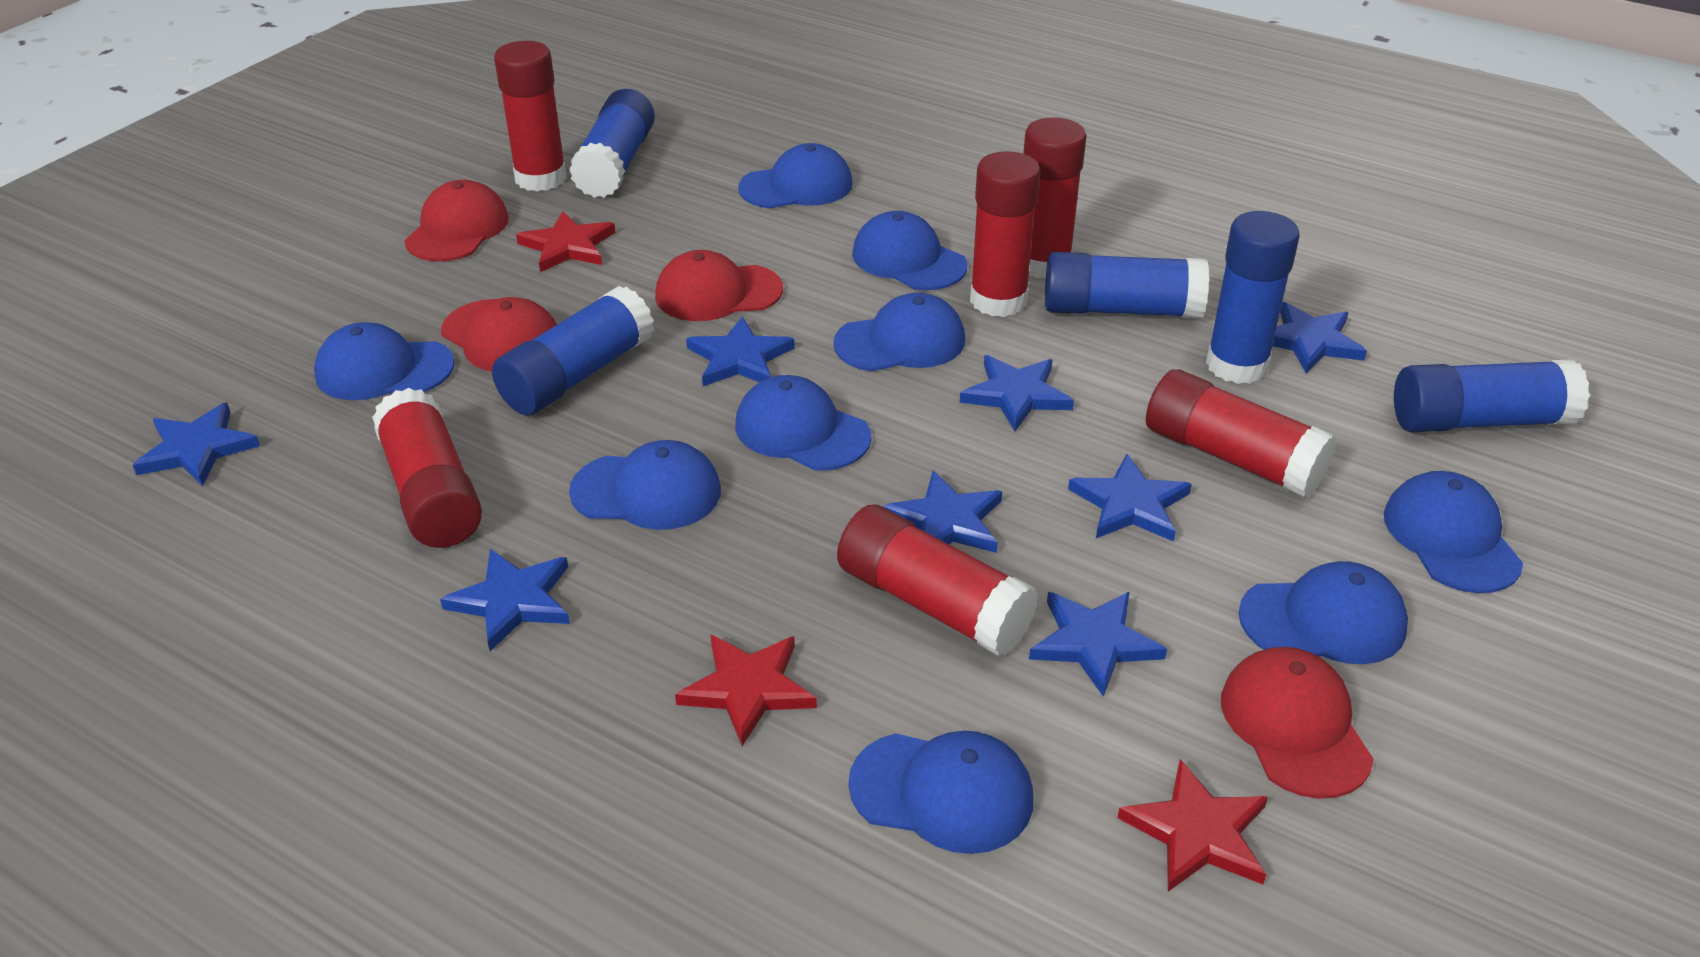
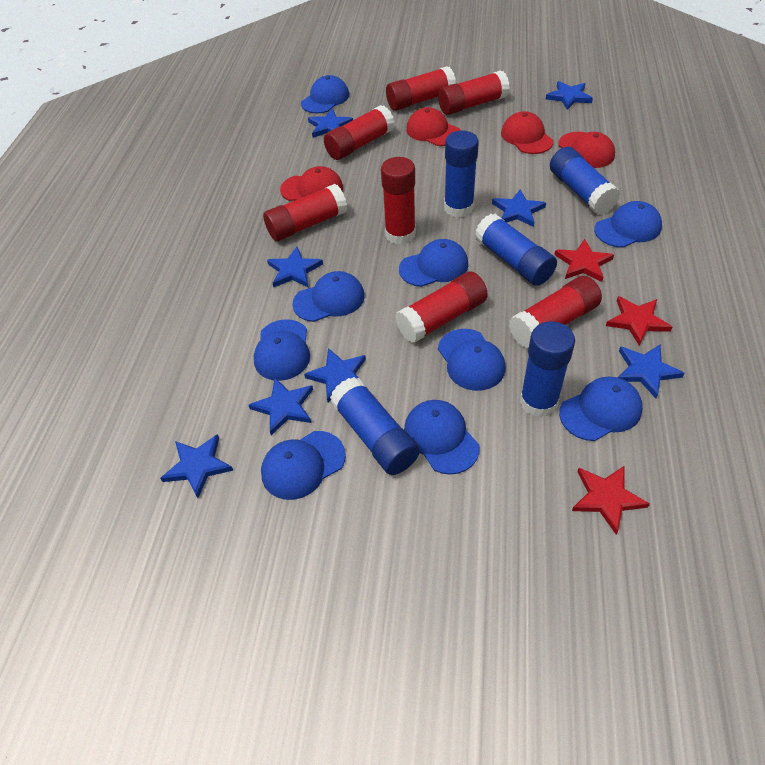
red glue stick: [372,388,482,548] [494,41,567,191] [837,504,1038,656] [970,151,1041,317] [1023,118,1087,278] [1146,369,1336,498] = 6 -> [263,184,347,241] [324,105,394,160] [381,157,416,245] [386,66,456,111] [395,271,488,343] [438,70,510,115] [509,276,602,348] = 7

